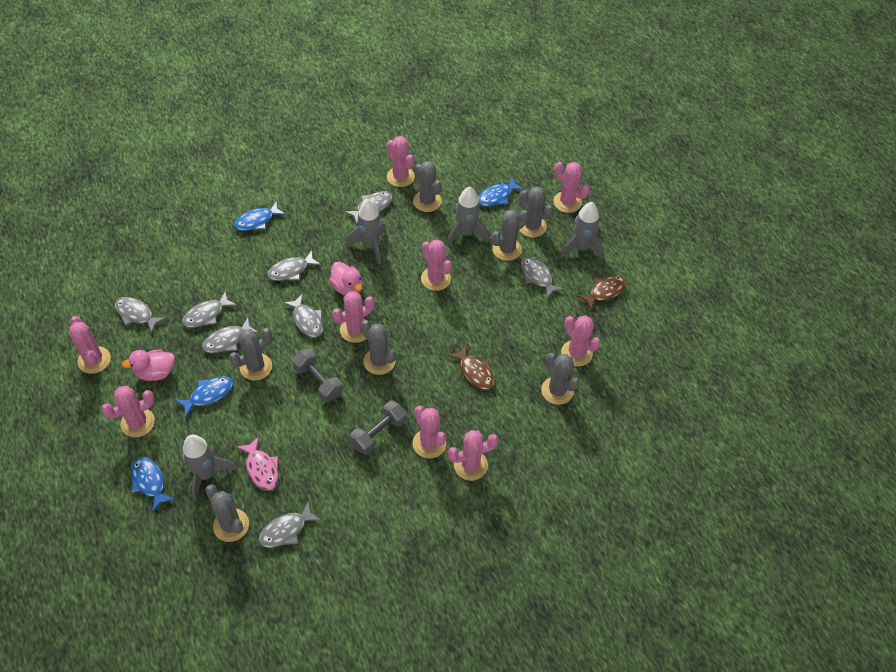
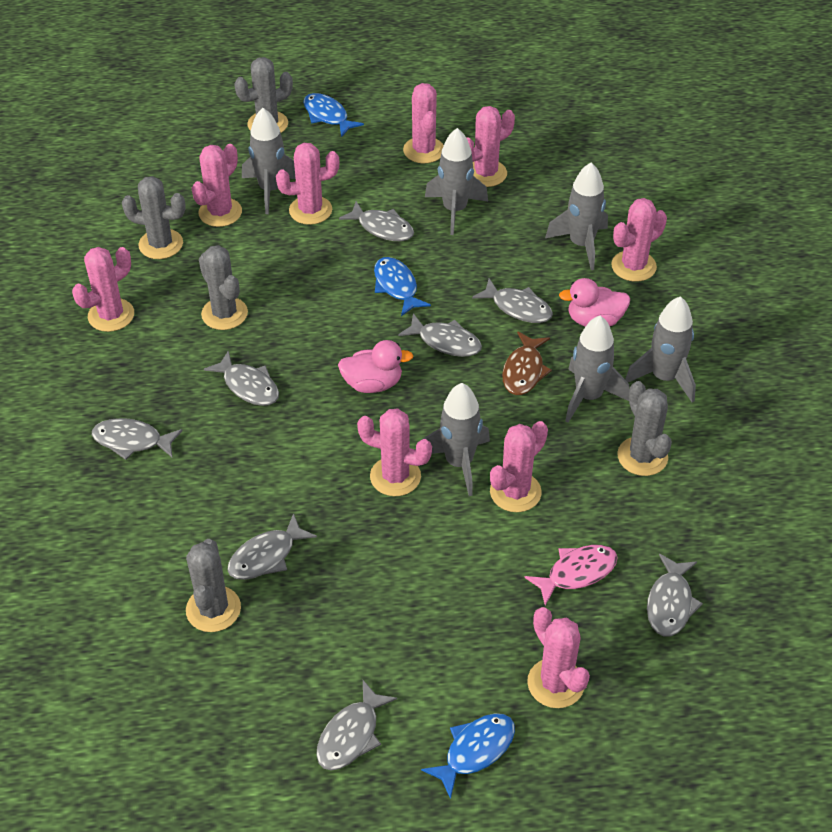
blue fish: [131,457,175,513] [175,376,233,417] [234,201,286,231] [478,178,524,207] = 4 -> [303,93,364,137] [374,257,431,316] [421,713,515,799] = 3
brown fish: [448,345,495,390] [577,275,627,310] = 2 -> [502,331,552,395] = 1
grey cactus: [205,485,249,542] [229,328,272,381] [361,320,396,375] [413,161,442,212] [491,210,529,261] [519,186,553,237] [541,353,579,405] = 7 -> [122,176,186,259] [186,539,241,632] [199,245,248,330] [234,57,293,133] [617,381,672,476] = 5
grey dumbbell: [292,349,343,402] [350,400,407,455] = 2 -> none = 0
grey rocket: [182,434,235,501] [346,199,386,264] [447,186,489,246] [560,202,604,259] = 4 -> [242,108,296,214] [423,383,490,496] [425,128,488,235] [545,162,608,270] [565,316,630,423] [625,296,696,403] = 6

